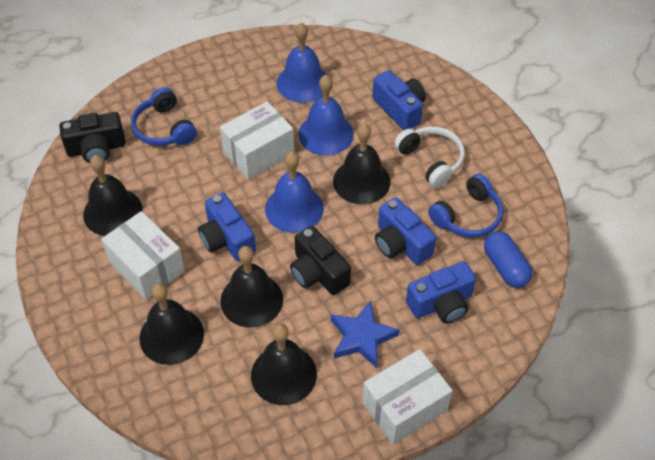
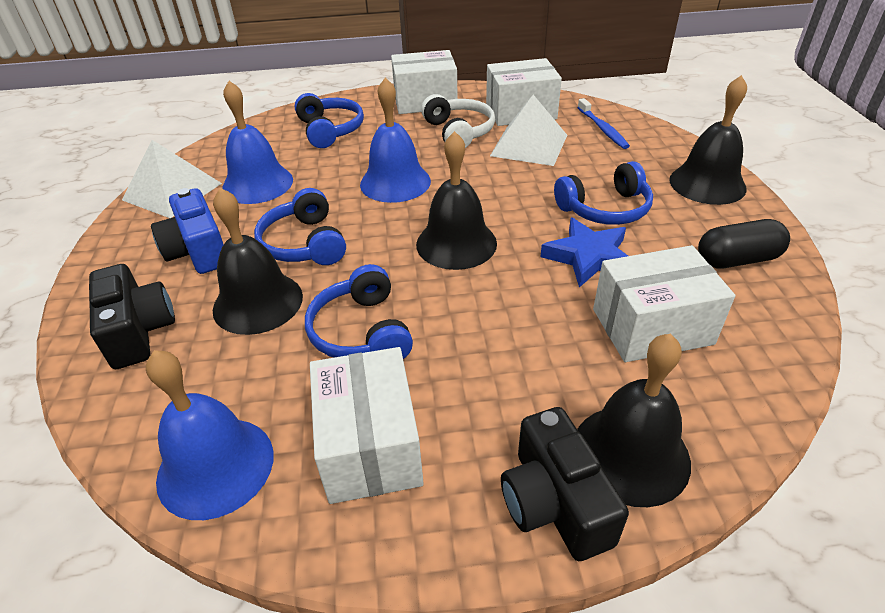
black bell: [83,155,142,236] [140,283,204,365] [220,246,283,328] [251,324,317,405] [333,123,390,205] = 5 -> [213,188,303,335] [416,131,497,270] [577,334,691,507] [669,75,747,205] = 4
black capsule: none = 0 -> [698,219,790,269] = 1
blue camera: [198,192,256,261] [372,70,426,130] [375,197,436,265] [406,261,476,323] = 4 -> [151,188,224,274] = 1
blue capsule: [484,231,532,288] = 1 -> none = 0
blue headphones: [131,87,197,146] [428,174,503,238] = 2 -> [254,188,346,265] [295,93,364,148] [305,264,413,359] [554,161,653,225] = 4
blue toothbrush: none = 0 -> [577,98,630,149] = 1
white box: [101,211,185,300] [220,101,294,180] [362,349,453,445] = 3 -> [310,347,424,504] [391,50,458,114] [486,58,562,126] [593,245,735,362] = 4
white pyramid: none = 0 -> [122,140,222,218] [490,95,567,166] = 2

